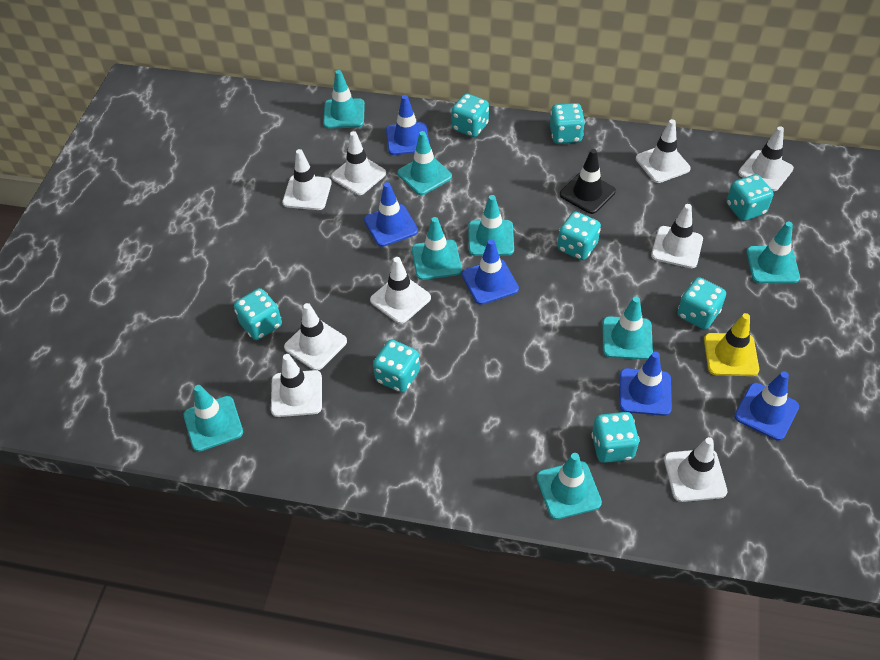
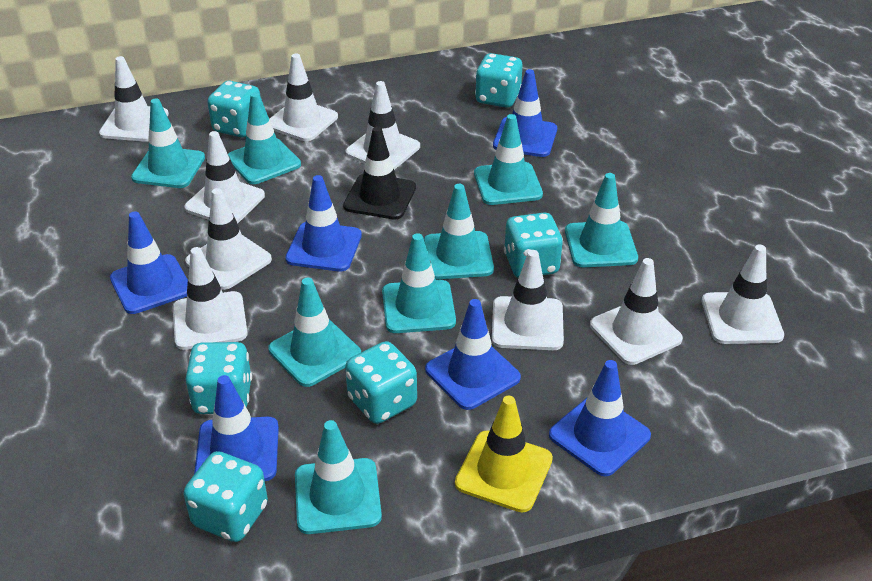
blue traffic cone: [364,182,418,247] [386,95,429,155] [462,239,519,305] [619,352,672,416] [734,372,799,441] = 5 -> [110,211,188,314] [194,375,279,481] [285,175,362,272] [425,299,521,410] [493,69,557,157] [549,360,651,476] = 6
turquoise dice: [234,288,282,340] [373,340,420,393] [451,94,489,137] [550,103,585,144] [557,212,601,260] [591,412,639,463] [677,277,726,329] [727,174,773,221] = 8 -> [183,451,268,542] [185,342,252,414] [207,81,261,137] [345,341,417,424] [475,53,522,108] [504,213,563,278] = 6

